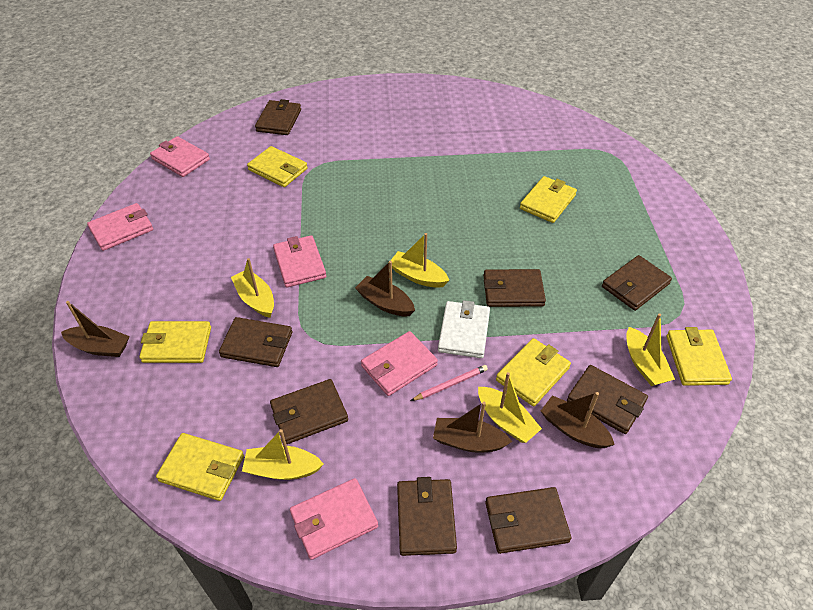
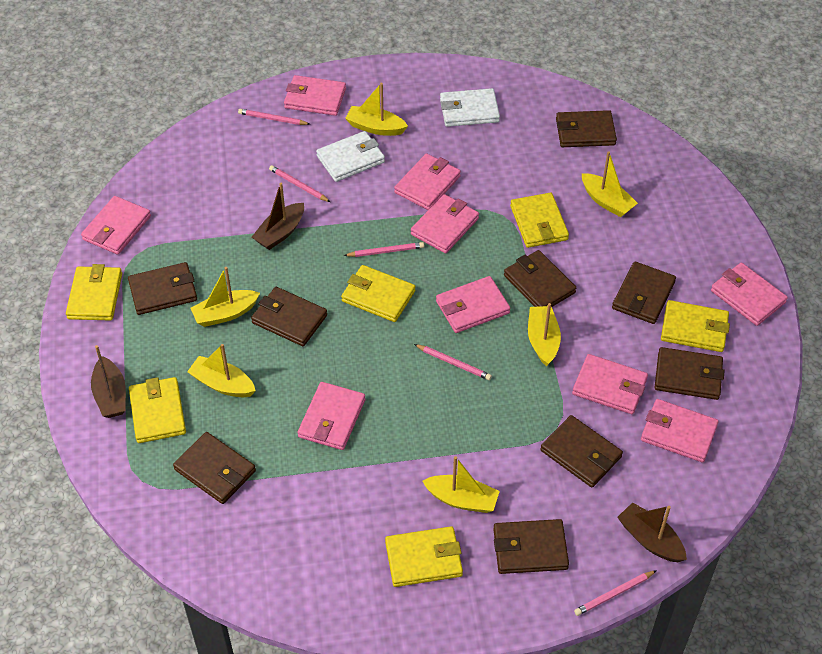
brown boat: [61,301,130,357] [355,261,415,316] [433,402,512,453] [541,392,615,448] = 4 -> [91,345,126,418] [252,183,304,250] [617,502,687,562] = 3
brown wallet: [219,317,292,367] [255,99,301,135] [270,379,348,444] [397,477,457,556] [483,269,546,307] [485,487,572,554] [567,365,648,434] [602,255,672,311] = 8 -> [128,262,197,315] [173,432,256,504] [251,287,327,346] [493,519,569,574] [504,250,576,307] [540,415,623,488] [556,110,617,147] [612,262,676,324] [655,347,724,400] = 9
pink pencil: [411,365,488,401] = 1 -> [238,109,310,125] [269,165,330,202] [344,242,424,257] [414,344,492,380] [574,570,657,616] = 5
pink wallet: [87,203,153,251] [150,136,210,177] [273,235,326,287] [290,478,378,560] [361,331,438,396] = 5 -> [81,196,151,255] [284,75,346,116] [298,382,365,450] [394,154,461,210] [411,194,479,254] [436,276,510,333] [572,354,648,414] [641,399,719,462] [711,263,788,326] = 9
white wallet: [438,300,490,358] = 1 -> [316,131,385,182] [440,88,500,127] = 2
yellow boat: [231,258,274,318] [242,429,324,480] [390,233,450,288] [478,372,542,443] [626,313,675,386] = 5 -> [187,344,256,397] [191,267,260,327] [345,83,408,136] [423,456,500,513] [528,303,561,367] [582,151,638,217] = 6

